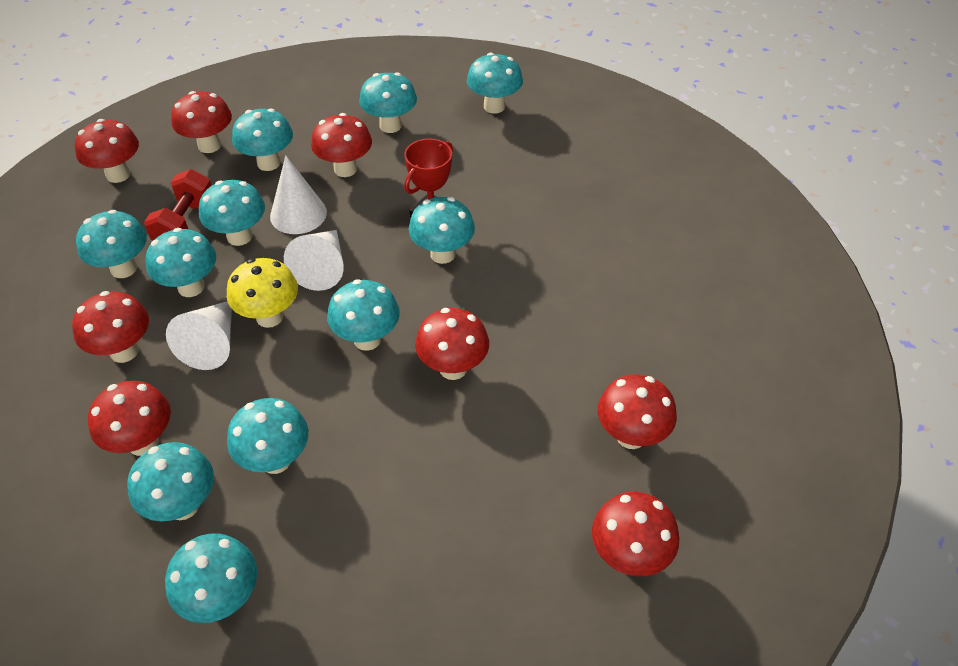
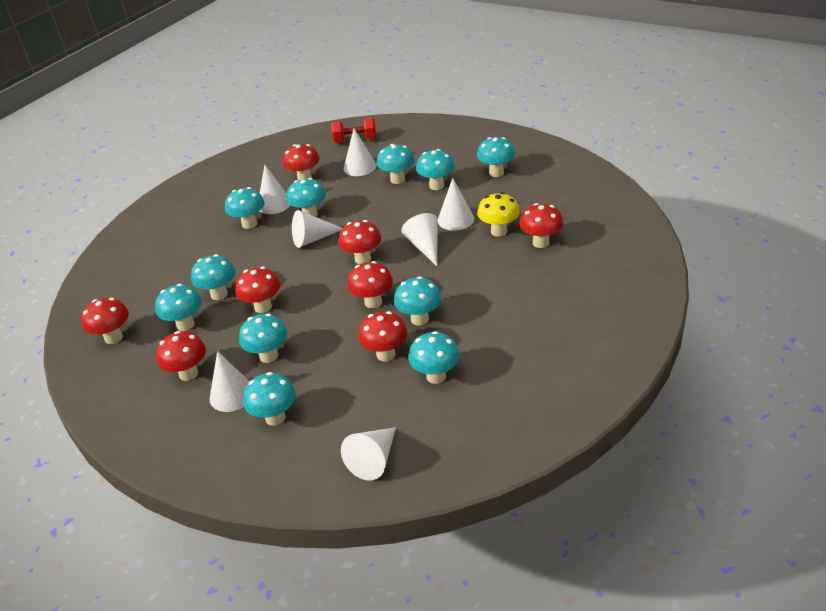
red trophy: [404,139,453,218] = 1 -> none = 0
white cone: [166,302,232,370] [270,155,327,234] [284,230,344,291] = 3 -> [210,351,249,412] [260,165,290,214] [292,210,342,248] [341,427,396,481] [344,128,376,176] [402,213,438,266] [438,178,474,231] = 7

